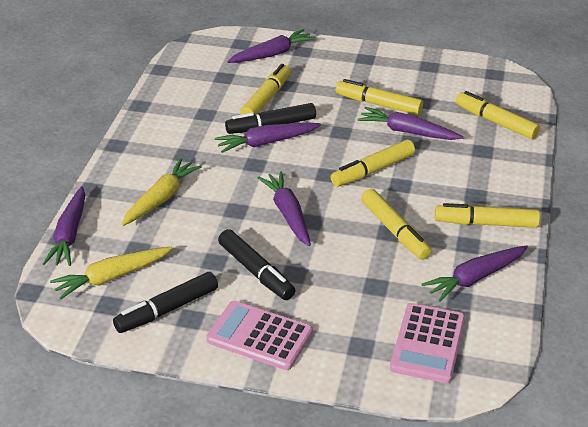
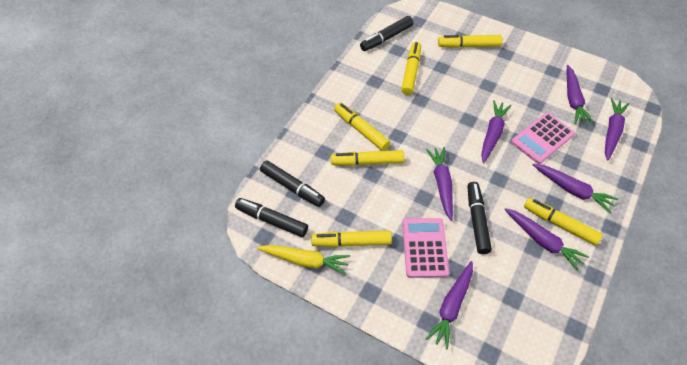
black marker: [113,272,218,333] [218,229,295,300] [225,103,316,134] = 3 -> [235,198,308,237] [260,160,325,207] [360,16,413,51] [467,182,492,254] = 4
purple carrot: [43,186,85,266] [215,123,321,153] [227,29,316,63] [257,171,311,246] [357,107,464,140] [421,245,528,302] = 6 -> [426,147,453,221] [426,261,473,349] [481,100,511,164] [504,208,589,271] [533,164,618,213] [567,65,593,125] [605,98,630,160] = 7
yellow carrot: [50,247,173,299] [122,158,202,226] = 2 -> [257,245,350,275] = 1

